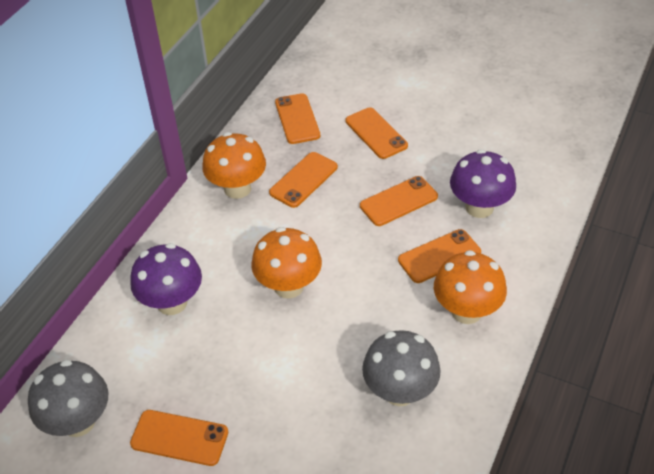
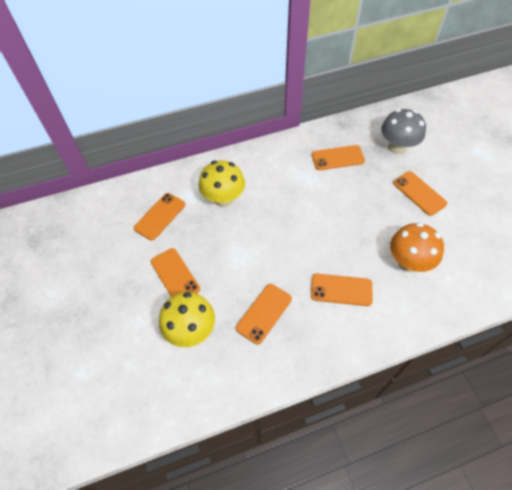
grey mushroom: [28,360,108,437] [362,330,441,406] = 2 -> [381,109,426,154] = 1
orange mushroom: [202,132,266,199] [251,227,322,299] [434,250,507,324] = 3 -> [390,222,444,272] = 1
purple mushroom: [130,243,202,315] [450,149,516,218] = 2 -> none = 0
yellow mushroom: none = 0 -> [159,292,215,347] [198,160,245,207] = 2

